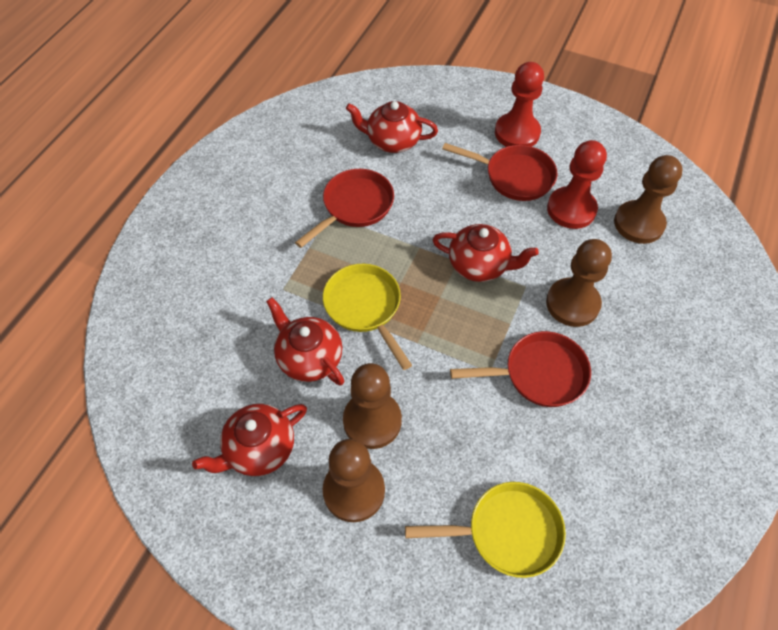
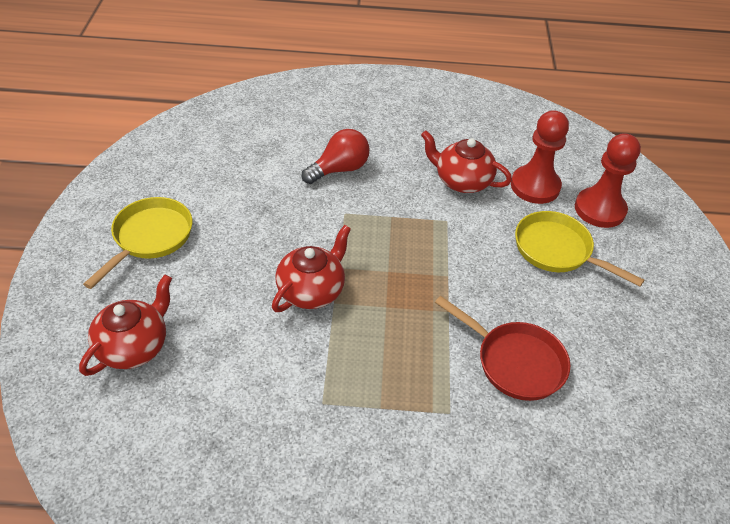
brown pawn: [323,439,385,522] [343,363,402,449] [546,239,612,327] [614,155,683,244] = 4 -> none = 0
red light bulb: none = 0 -> [302,129,370,184] = 1
red pan: [295,169,394,248] [442,143,557,201] [450,331,591,407] = 3 -> [435,296,570,401] = 1
red teapot: [192,404,307,476] [266,297,344,386] [346,101,438,153] [433,224,539,282] = 4 -> [79,274,172,376] [272,225,351,312] [421,130,512,193] = 3

